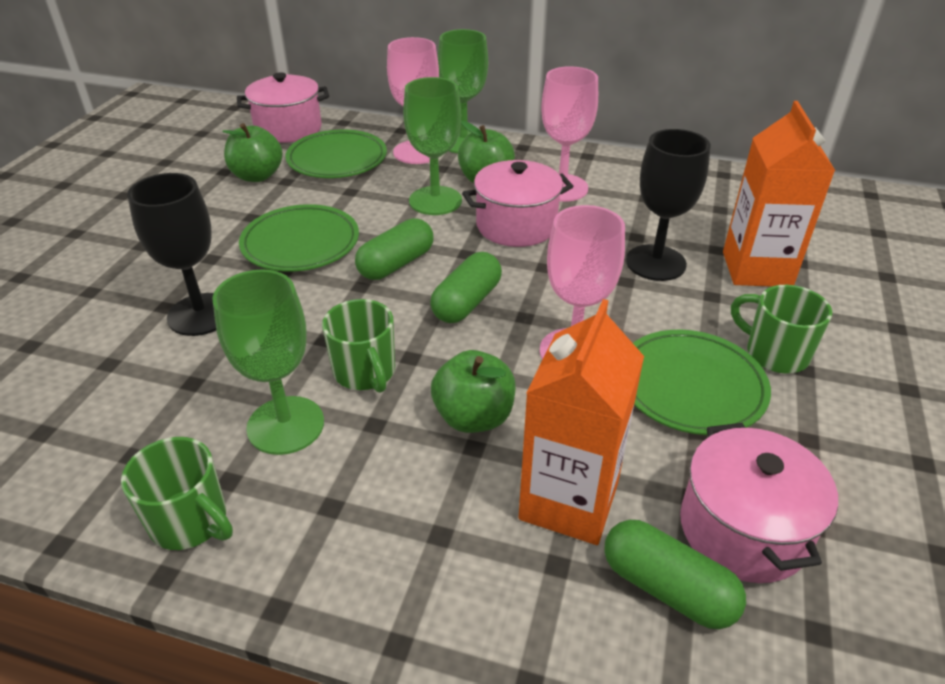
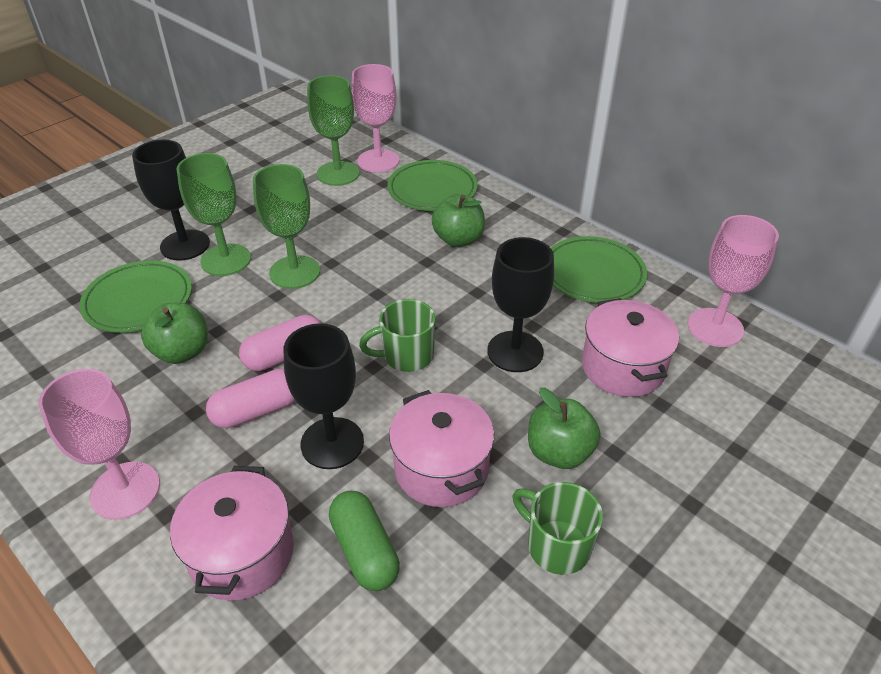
black goblet: [127,173,216,336] [626,129,711,281] = 2 -> [132,140,210,261] [284,323,364,469] [487,237,554,372] = 3
green capsule: [355,218,433,280] [430,252,502,323] [604,520,746,629] = 3 -> [329,491,400,591] = 1
green mug: [121,437,233,550] [322,299,395,393] [731,285,832,374] = 3 -> [359,299,436,372] [513,482,603,575] = 2
orange carton: [518,299,644,545] [723,101,835,287] = 2 -> none = 0
pink capsule: none = 0 -> [206,369,295,428] [239,315,321,371] = 2

